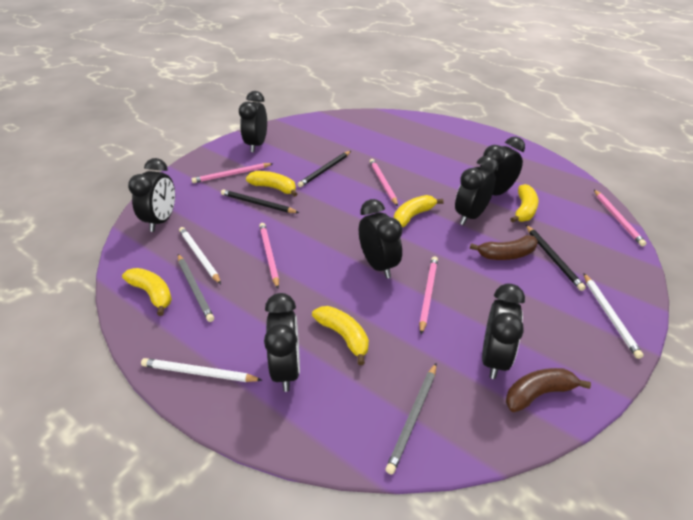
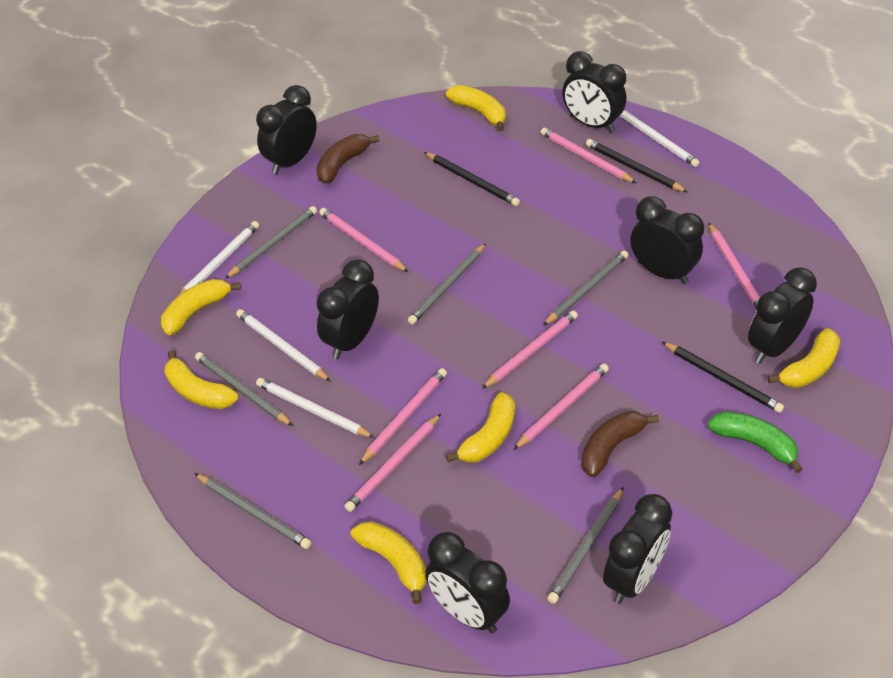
green banana: none = 0 -> [707,411,803,473] = 1
grey pencil: [178,254,214,322] [385,363,436,474] = 2 -> [194,473,311,549] [195,352,293,426] [225,206,317,279] [408,243,486,325] [543,251,628,326] [547,487,624,604] = 6
pink pencil: [191,163,273,183] [259,223,279,289] [370,159,398,206] [419,256,438,334] [594,190,646,246] = 5 -> [319,208,408,272] [344,414,441,512] [359,368,447,465] [482,310,578,389] [513,364,609,450] [541,128,636,183] [709,223,760,309] = 7
white pencil: [141,358,262,382] [179,227,221,284] [583,273,644,359] = 3 -> [178,221,259,296] [236,309,330,381] [256,378,375,438] [620,110,700,167] = 4
yellow banana: [122,268,172,316] [246,171,297,197] [312,306,369,365] [394,195,444,227] [510,184,539,223] = 5 -> [161,279,241,335] [164,350,238,409] [351,521,426,604] [446,85,506,131] [446,392,515,463] [767,328,840,388] = 6

